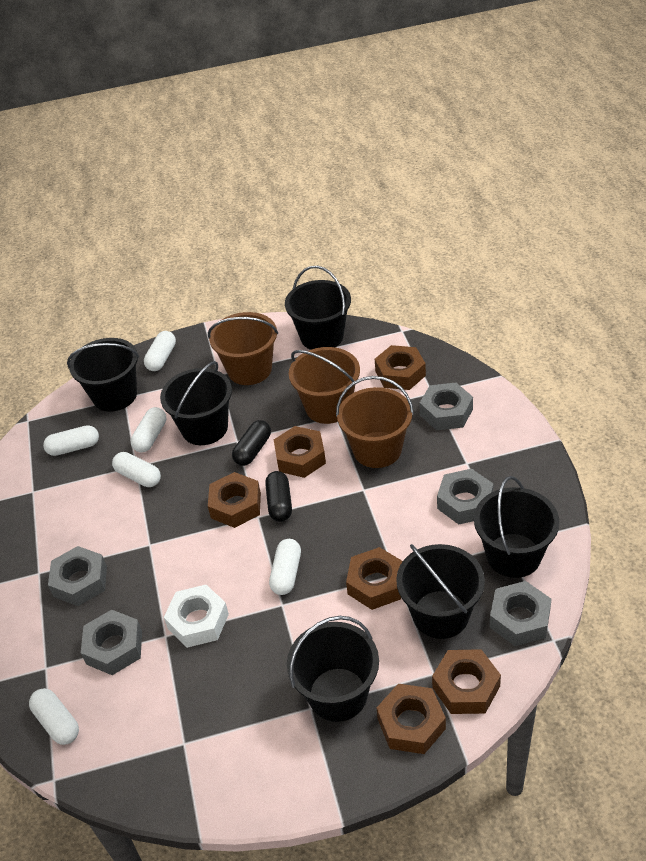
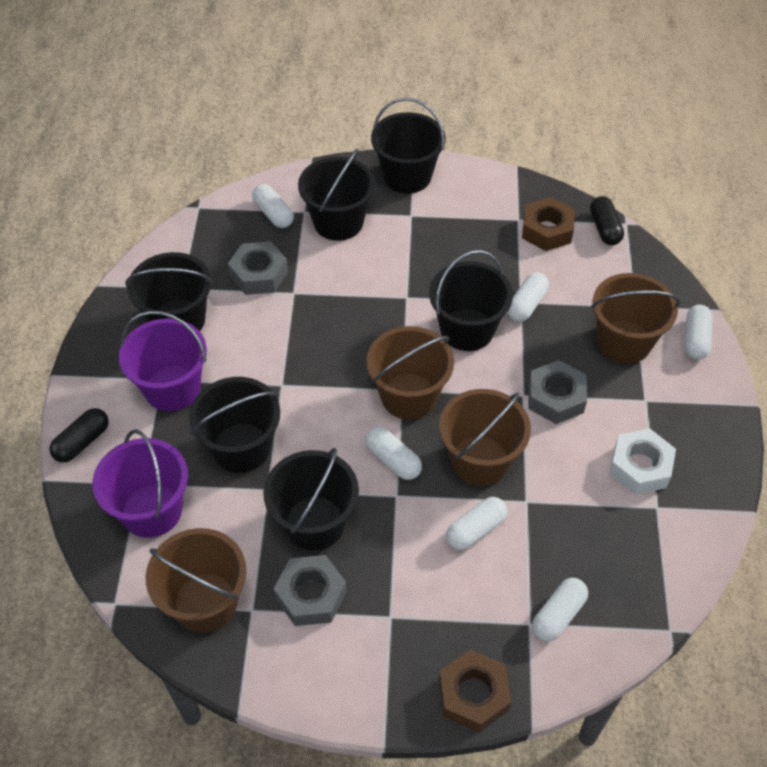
brown bucket: [208,312,278,385] [289,347,360,424] [336,376,414,468] = 3 -> [146,528,247,633] [366,326,454,420] [439,389,531,486] [591,273,680,363] = 4
brown nut: [208,472,261,528] [274,426,326,478] [346,547,403,610] [375,345,426,390] [377,684,446,754] [432,649,501,714] = 6 -> [439,650,511,733] [522,197,575,251] = 2
grey nut: [48,546,107,606] [81,610,142,675] [419,382,473,431] [437,469,493,524] [490,581,552,646] = 5 -> [228,242,288,295] [274,555,347,626] [528,360,587,424] = 3
purple bucket: none = 0 -> [92,429,188,538] [119,311,207,412] = 2

